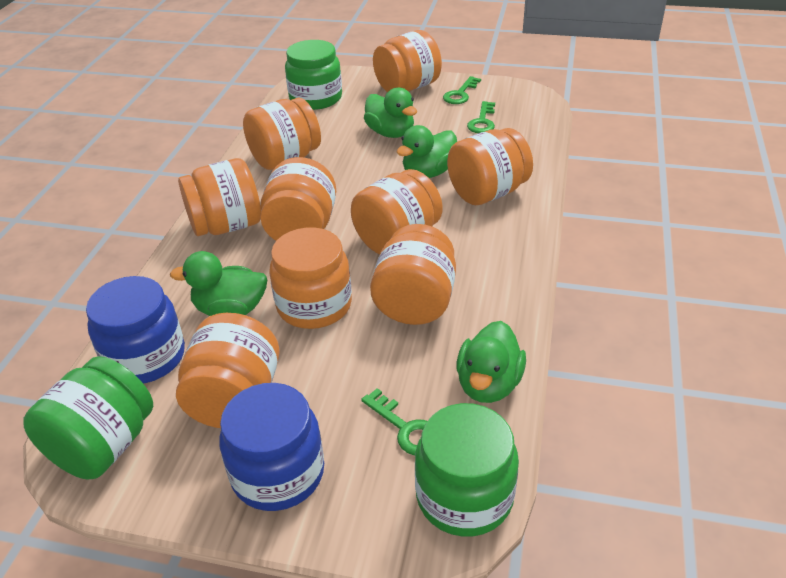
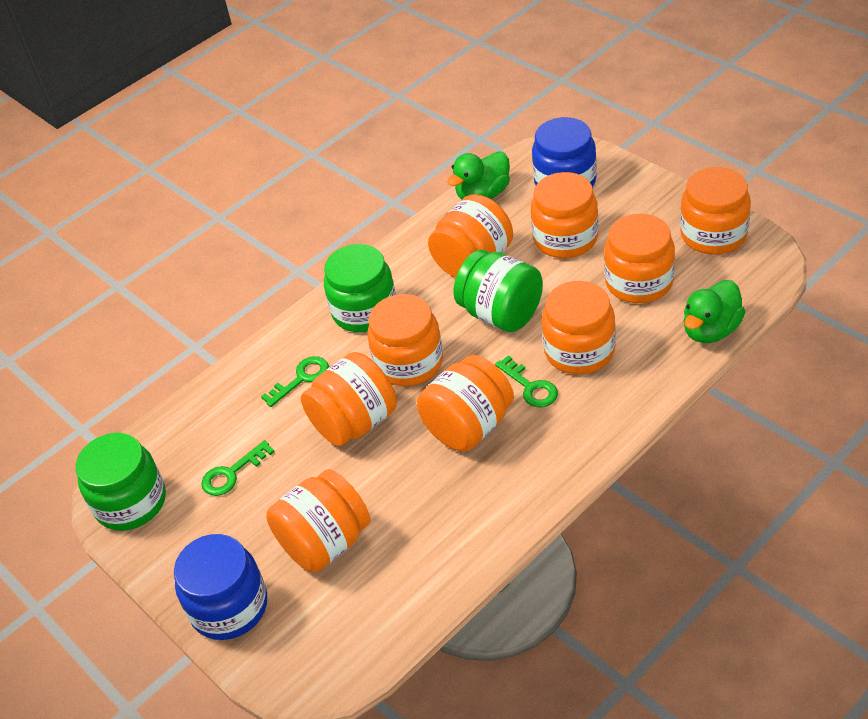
green duck: [170,251,267,316] [364,88,417,138] [397,125,457,178] [456,321,526,403] = 4 -> [447,151,510,199] [684,280,745,343] = 2

